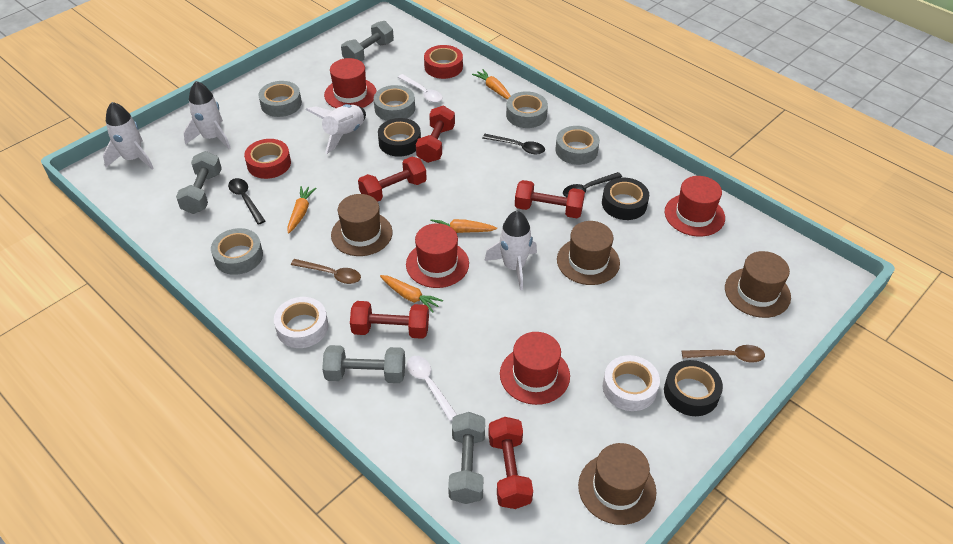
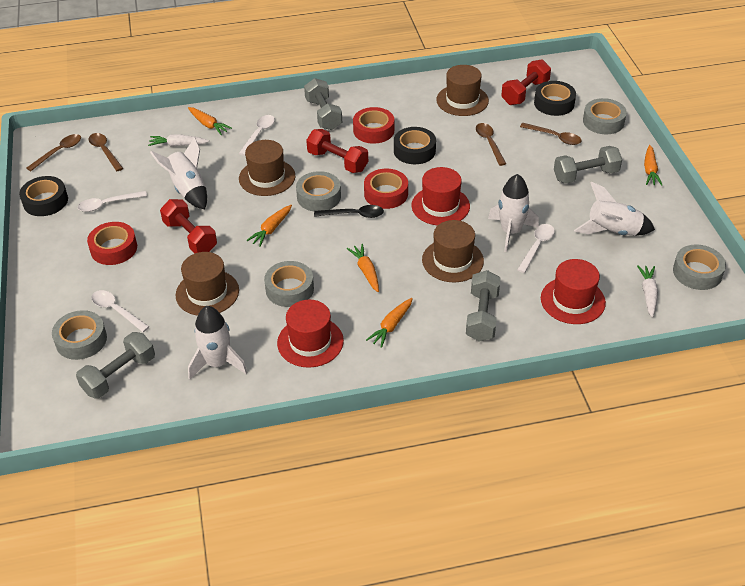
black spoon: [228,178,265,225] [482,134,545,154] [563,172,622,198] = 3 -> [314,205,384,218] = 1
brown spoon: [291,259,361,284] [682,345,765,363] = 2 -> [27,134,81,171] [89,133,123,171] [476,123,506,166] [520,123,582,145] = 4
orange carrot: [287,186,316,233] [380,275,443,313] [430,219,497,233] [472,69,511,100] = 4 -> [188,107,232,135] [246,205,292,246] [347,244,379,292] [366,298,413,348] [644,145,662,186] = 5
red dumbbell: [350,301,429,339] [358,157,427,202] [416,106,455,163] [488,417,533,509] [515,180,585,218] = 5 -> [160,199,217,254] [306,129,368,173] [501,59,551,105] = 3
red hat: [324,58,377,108] [406,223,469,288] [500,332,570,405] [665,176,725,236] = 4 -> [277,300,344,368] [411,167,470,226] [541,259,606,324] = 3
red tape: [244,139,291,179] [424,45,463,79] = 2 -> [87,222,137,265] [353,107,394,144] [364,169,408,209] = 3
white carrot: none = 0 -> [148,134,209,147] [637,265,658,317] = 2
white spoon: [398,74,442,103] [407,356,457,421] = 2 -> [78,191,147,212] [91,290,149,332] [239,115,275,156] [517,224,555,273] = 4
white tape: [274,297,328,348] [603,355,660,411] = 2 -> none = 0

